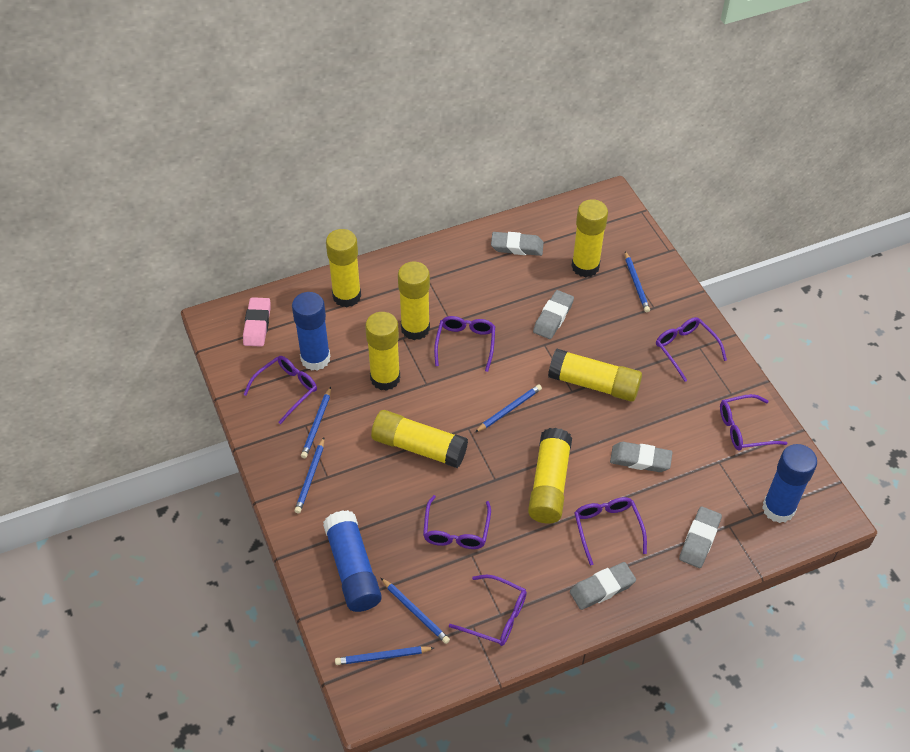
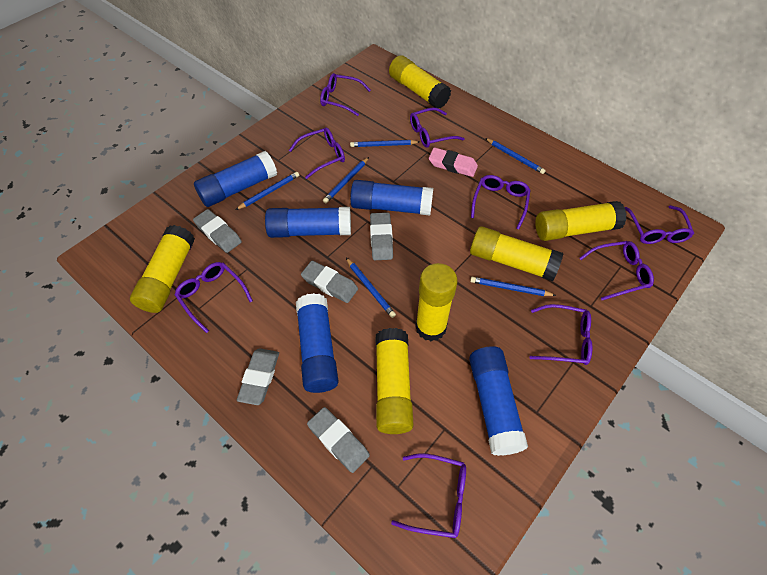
blue glue stick: [292,292,330,371] [323,510,382,612] [762,444,817,523] = 3 -> [194,151,277,207] [265,207,351,238] [296,293,339,393] [350,180,433,216] [469,346,528,456] = 5
purple glasses: [243,356,317,424] [423,495,491,549] [434,316,495,372] [449,575,527,646] [574,497,647,565] [656,317,727,382] [720,394,788,450] = 7 -> [175,262,253,333] [289,127,345,179] [320,73,371,116] [391,453,466,538] [410,107,465,148] [471,175,530,229] [529,304,592,365] [579,241,654,300] [625,205,694,244] = 9
yellow glue stick: [326,229,361,307] [365,312,400,391] [371,410,468,468] [398,262,430,340] [528,428,572,524] [548,349,642,402] [571,199,608,277] = 7 -> [130,225,195,313] [376,328,413,434] [389,55,451,108] [415,263,458,341] [470,226,563,281] [535,201,627,241] = 6

